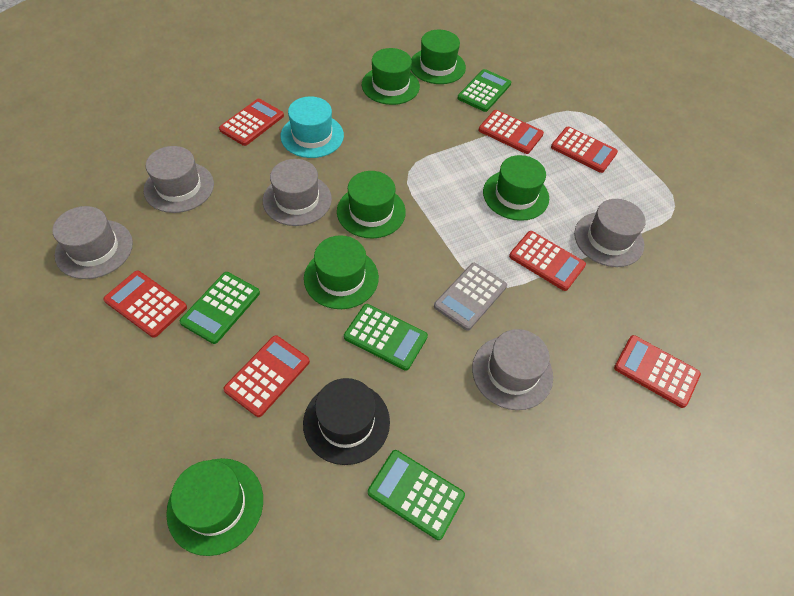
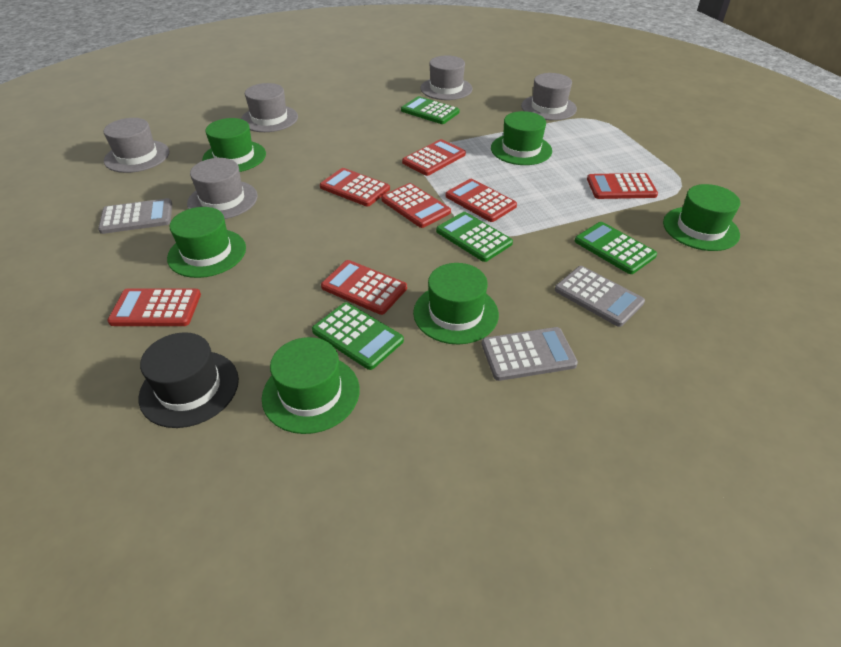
grey calculator: [434,263,507,331] = 1 -> [98,198,172,234] [482,327,578,381] [555,266,645,327] = 3
turquoise hat: [281,96,344,158] = 1 -> none = 0

